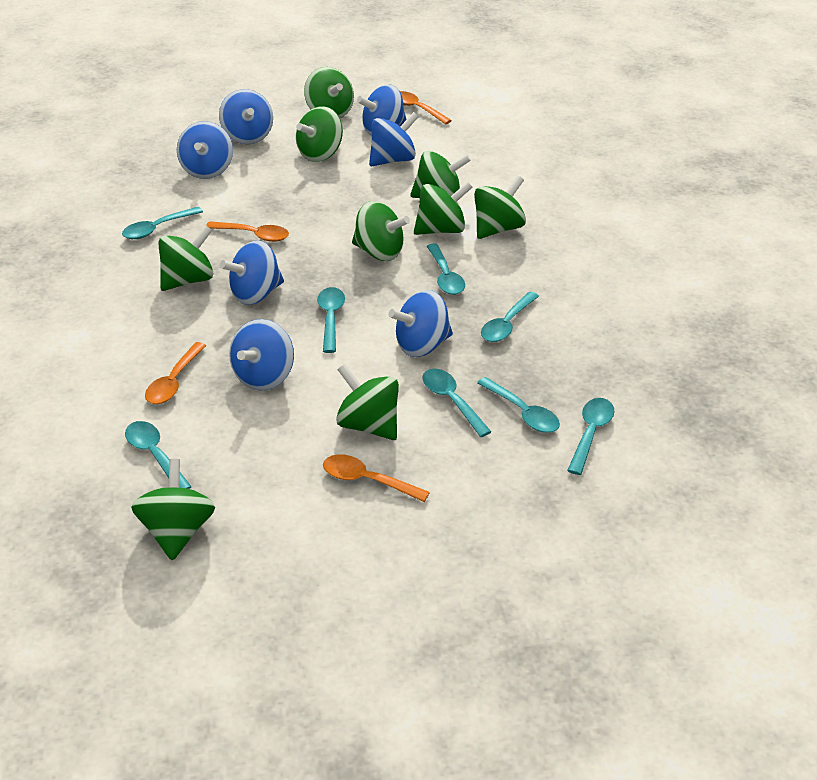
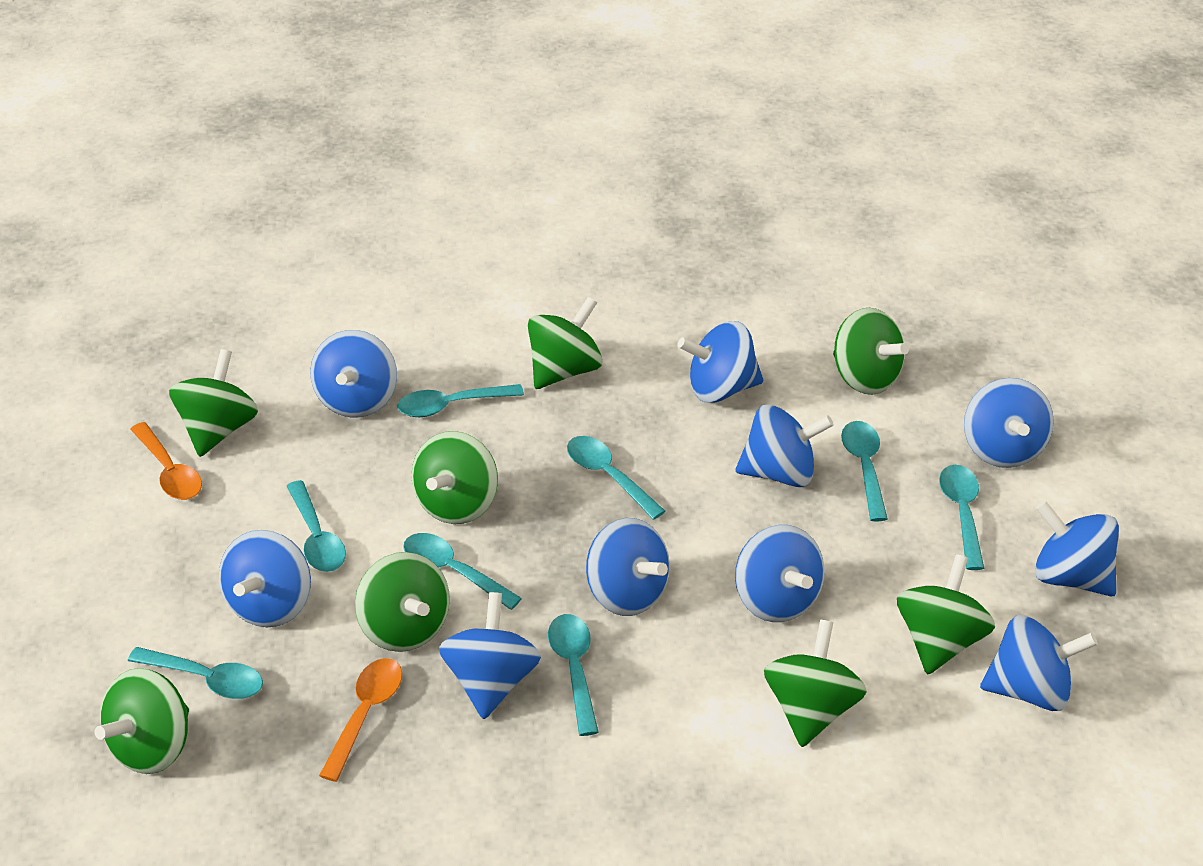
blue spinning top: [177,121,233,179] [219,89,273,144] [220,240,284,305] [229,319,294,390] [357,84,407,136] [369,112,418,166] [388,290,453,357] = 7 -> [219,530,311,627] [310,330,397,418] [439,592,541,719] [586,518,670,616] [677,321,763,403] [735,525,825,622] [736,404,834,487] [964,378,1054,468] [980,615,1097,711] [1035,501,1119,597] = 10
green spinning top: [131,459,215,561] [158,226,213,291] [296,106,343,162] [304,67,354,118] [336,364,399,440] [352,201,410,261] [410,151,471,198] [414,182,473,235] [474,176,526,239] = 9 -> [95,668,189,774] [169,349,258,457] [355,552,450,652] [411,431,498,524] [528,297,603,389] [764,620,867,747] [833,308,909,395] [897,554,995,675] = 8
orange spoon: [145,342,206,404] [206,221,289,242] [323,454,430,502] [400,91,452,125] = 4 -> [130,422,202,500] [319,658,402,782] = 2

